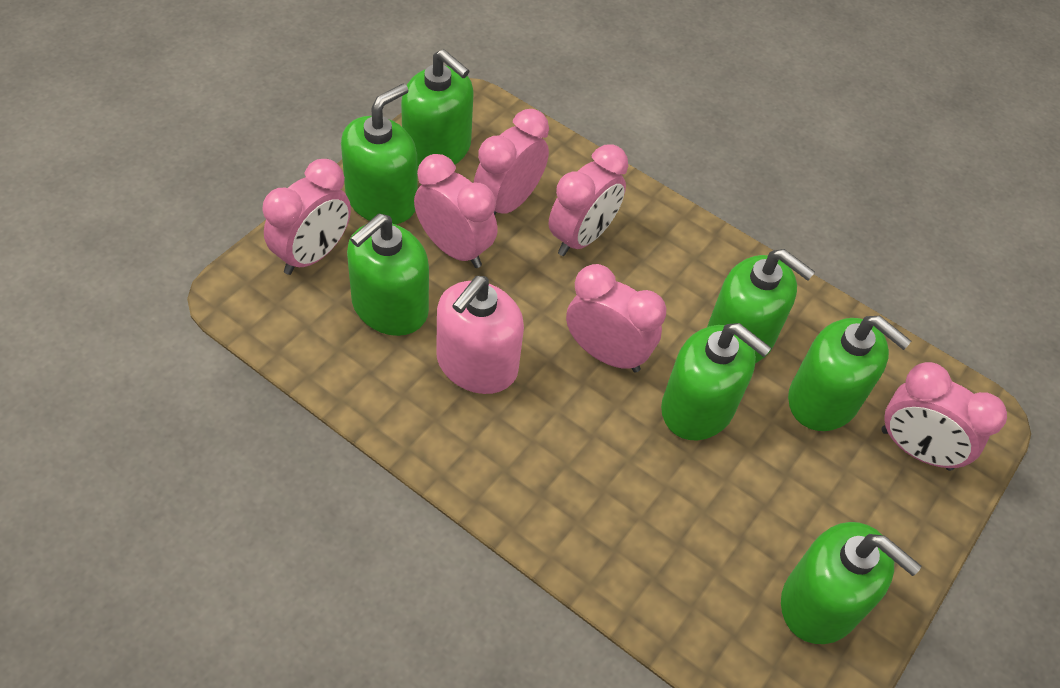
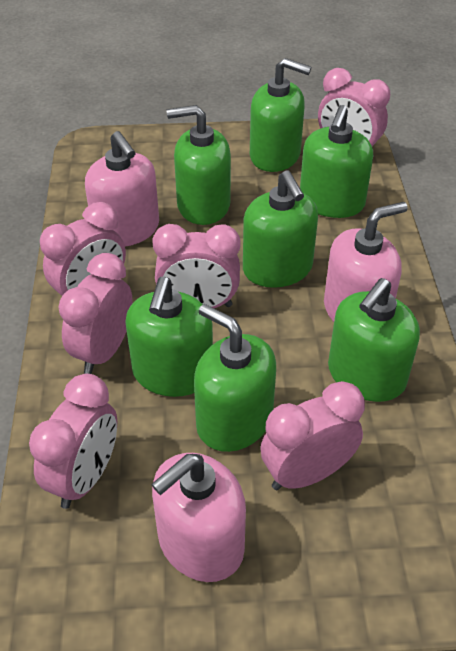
pink soap dispenser: [436,276,524,394] = 1 -> [85,131,159,247] [151,453,246,582] [324,202,408,322] = 3

